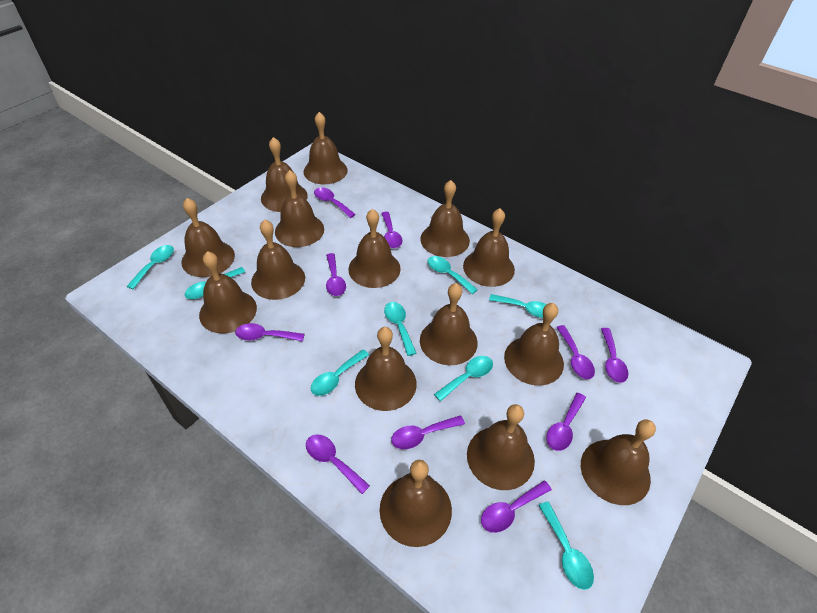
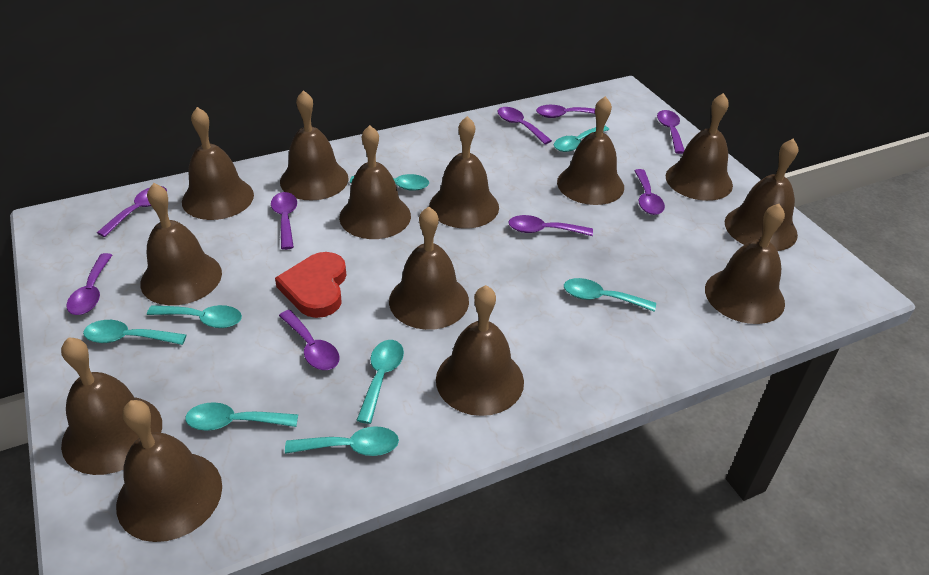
brown bell: [181,198,235,277] [199,251,257,334] [251,219,305,300] [261,137,308,212] [275,170,324,247] [303,112,347,184] [348,209,401,288] [355,327,417,411] [379,460,452,547] [420,180,470,257] [420,283,478,365] [463,208,515,287] [467,404,535,490] [504,303,564,386] [581,419,656,505] = 15 -> [61,337,162,475] [116,400,222,542] [140,183,222,305] [182,107,254,220] [280,90,349,200] [339,125,411,239] [389,206,469,330] [429,116,499,229] [436,285,524,416] [557,96,624,205] [665,93,733,201] [705,204,785,324] [725,139,798,251] = 13
purple spoon: [235,323,305,341] [306,434,370,494] [314,187,356,218] [326,253,346,296] [381,212,402,248] [391,415,465,449] [481,481,552,533] [546,393,586,451] [556,325,595,379] [601,328,628,383] = 10 -> [66,253,112,315] [97,186,167,237] [271,192,297,250] [279,310,340,370] [498,107,552,144] [508,215,593,236] [536,105,595,118] [634,169,665,215] [657,110,685,154] = 9
red heart: none = 0 -> [275,252,347,318] = 1

